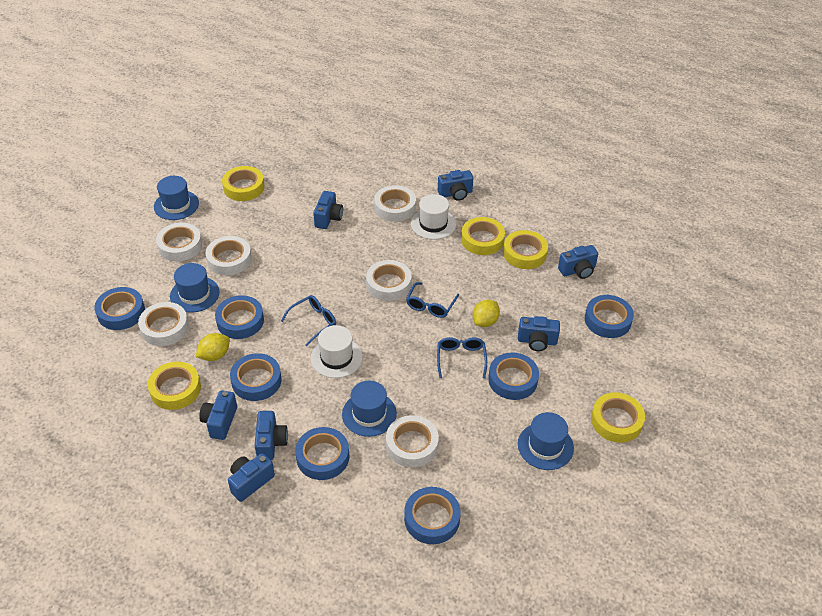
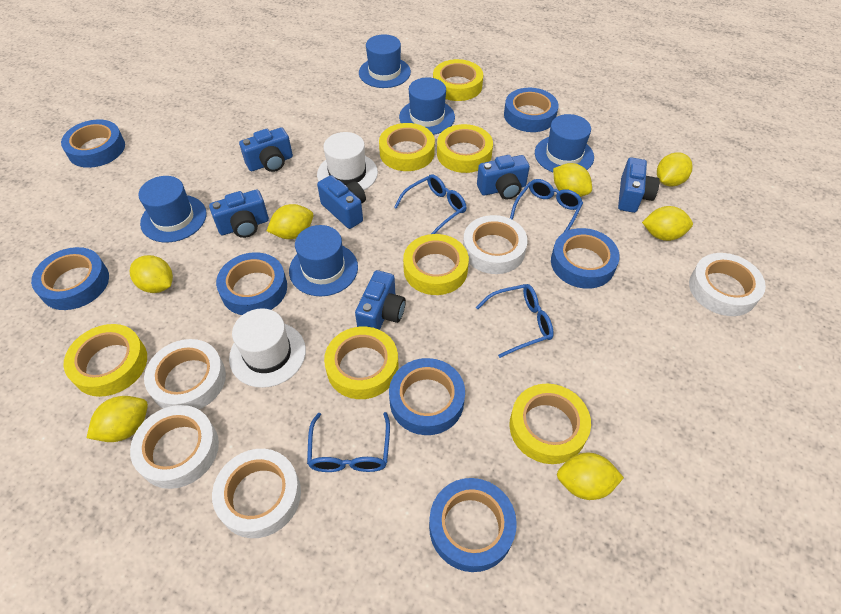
blue camera: [199,390,237,440] [228,453,275,502] [255,411,288,460] [313,191,343,229] [438,170,473,201] [518,316,560,351] [558,245,598,279] = 7 -> [209,190,269,238] [239,127,293,172] [317,175,366,229] [355,270,406,330] [477,155,530,200] [618,158,660,213] = 6
blue glasses: [281,295,336,346] [406,282,459,318] [437,337,487,379] = 3 -> [307,412,390,472] [394,174,467,234] [476,284,554,358] [510,179,583,233] = 4
blue hat: [154,176,199,220] [170,263,220,313] [342,381,397,437] [518,412,574,470] = 4 -> [138,176,207,242] [289,225,358,296] [359,34,411,88] [399,77,455,135] [535,114,594,172] = 5
white tape: [138,302,189,346] [156,223,202,261] [206,236,252,275] [366,260,411,301] [374,185,416,222] [386,415,439,467] = 6 -> [130,405,219,489] [144,339,226,410] [212,449,301,538] [463,215,528,274] [689,253,766,316] = 5
yellow lemon: [196,333,230,361] [473,300,500,327] = 2 -> [87,396,148,442] [130,255,173,293] [267,204,313,239] [553,163,592,197] [557,453,624,500] [642,206,693,241] [657,152,693,187] = 7
yellow tape: [148,361,201,410] [222,166,265,201] [461,217,505,255] [503,230,548,269] [591,392,645,443] = 5 -> [63,324,147,397] [324,327,398,399] [379,123,435,171] [403,234,469,295] [433,59,483,101] [437,124,493,173] [509,384,591,464] = 7

